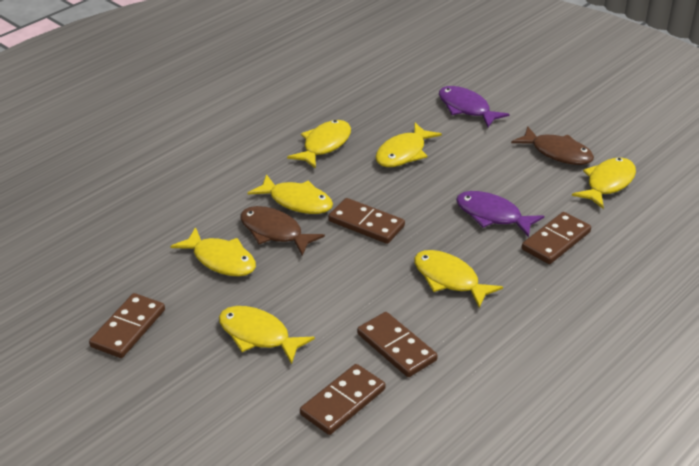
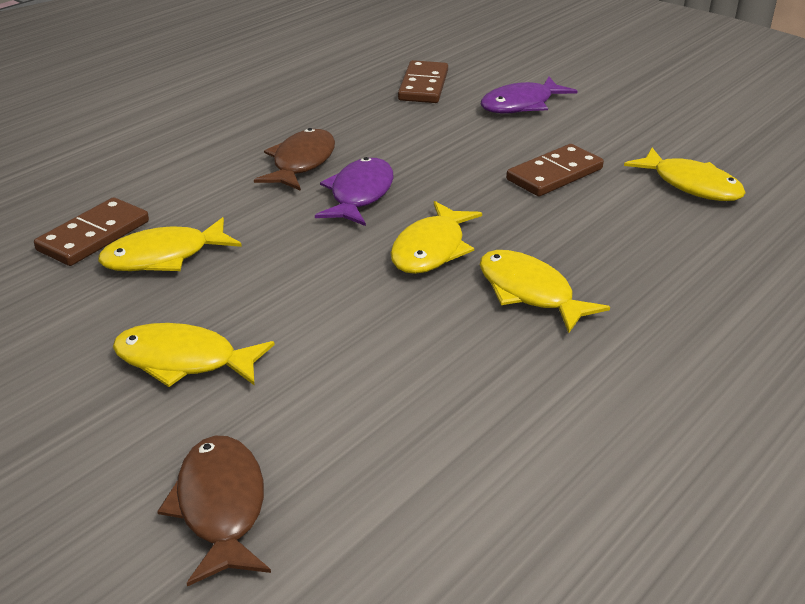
brown domino: [89,293,165,358] [300,364,385,435] [328,198,405,244] [357,312,438,377] [522,212,591,264] = 5 -> [34,197,149,266] [398,60,448,103] [506,144,604,196] = 3
yellow fish: [170,227,256,276] [219,306,315,364] [248,174,333,214] [287,120,351,169] [375,123,442,167] [414,250,503,308] [572,158,636,209] = 7 -> [98,217,242,271] [113,323,274,387] [391,201,482,274] [480,250,610,333] [624,148,746,201] = 5

